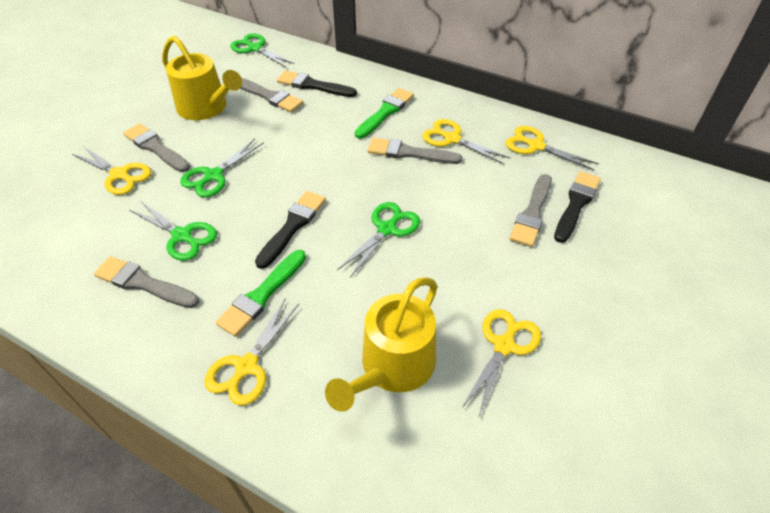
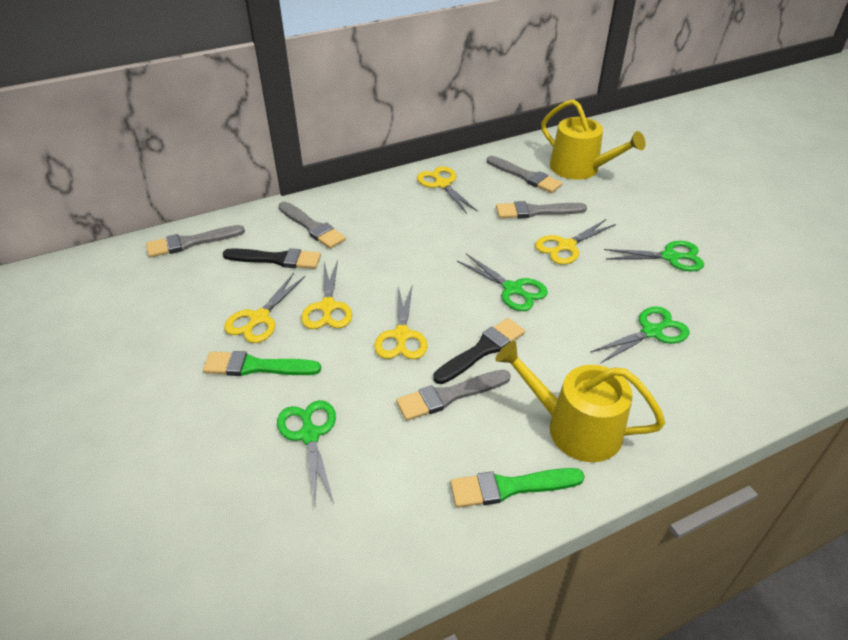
black brush: [255,191,326,269] [277,71,357,97] [554,171,601,243] = 3 -> [222,248,321,269] [433,318,525,384] = 2

